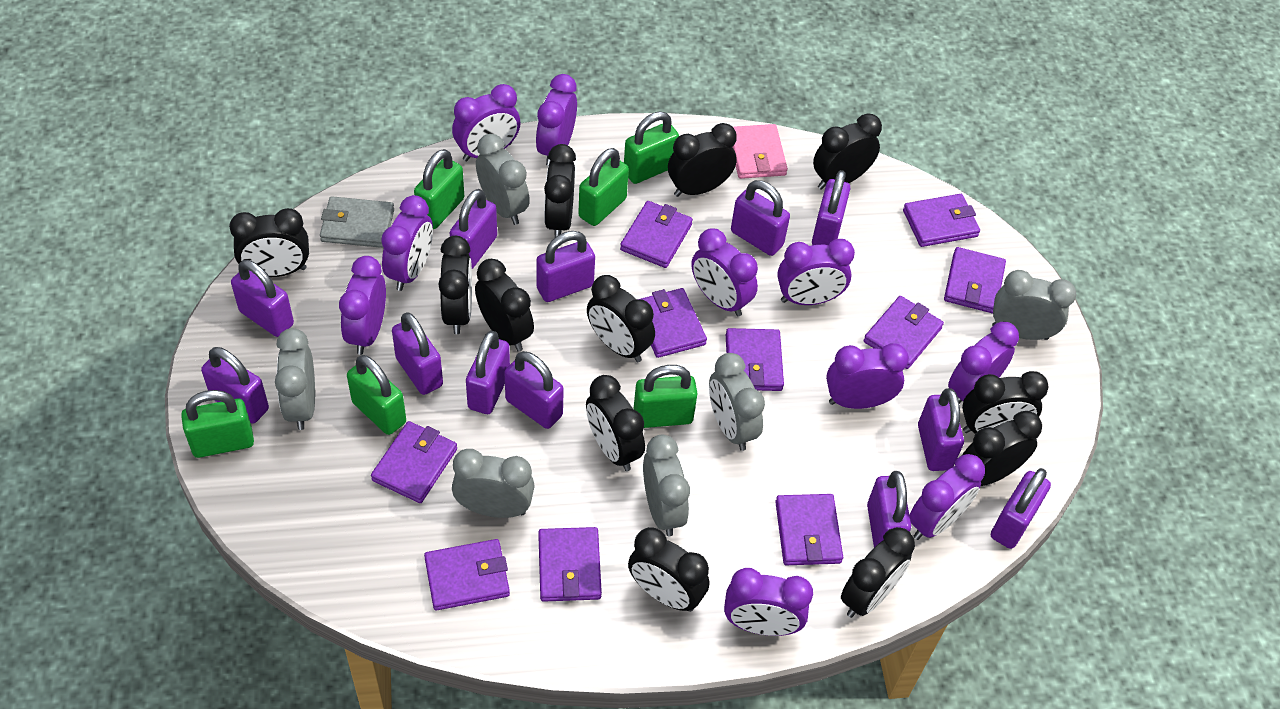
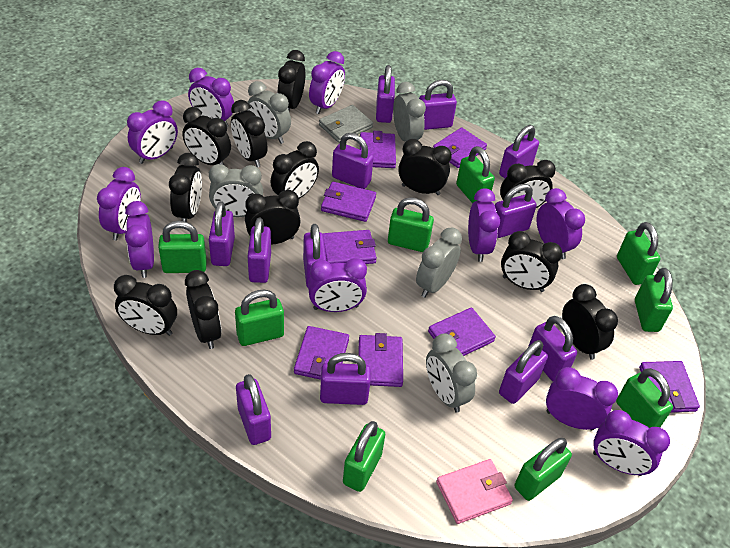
green padlock: [181,390,254,458] [347,355,406,435] [414,149,464,229] [578,148,629,226] [624,112,679,184] [634,365,698,428] = 6 -> [158,221,207,273] [235,290,284,346] [343,421,385,492] [388,197,434,252] [456,146,495,204] [514,438,572,501] [616,368,673,428] [617,222,660,285] [635,268,673,332] = 9
grey clock: [275,328,315,430] [452,449,535,518] [476,134,530,225] [643,435,690,536] [709,353,765,451] [992,270,1076,340] = 6 -> [209,164,263,217] [248,81,291,144] [393,82,426,142] [416,228,462,298] [426,334,477,413] = 5
purple wallet: [371,421,457,503] [424,539,510,611] [538,527,602,602] [620,201,693,268] [637,288,707,358] [726,328,784,391] [775,494,843,565] [864,296,944,369] [903,194,980,247] [944,247,1006,314] = 10 -> [294,326,349,380] [321,182,376,222] [323,230,377,264] [358,333,403,387] [360,131,396,168] [428,308,496,356] [433,127,487,168] [639,361,700,413] = 8

